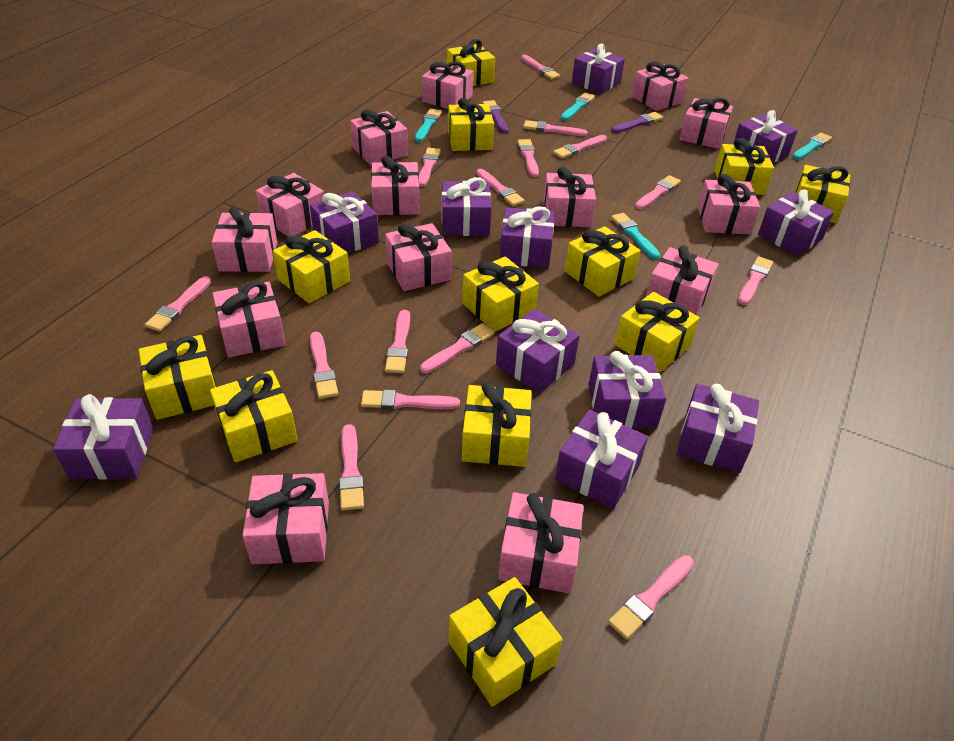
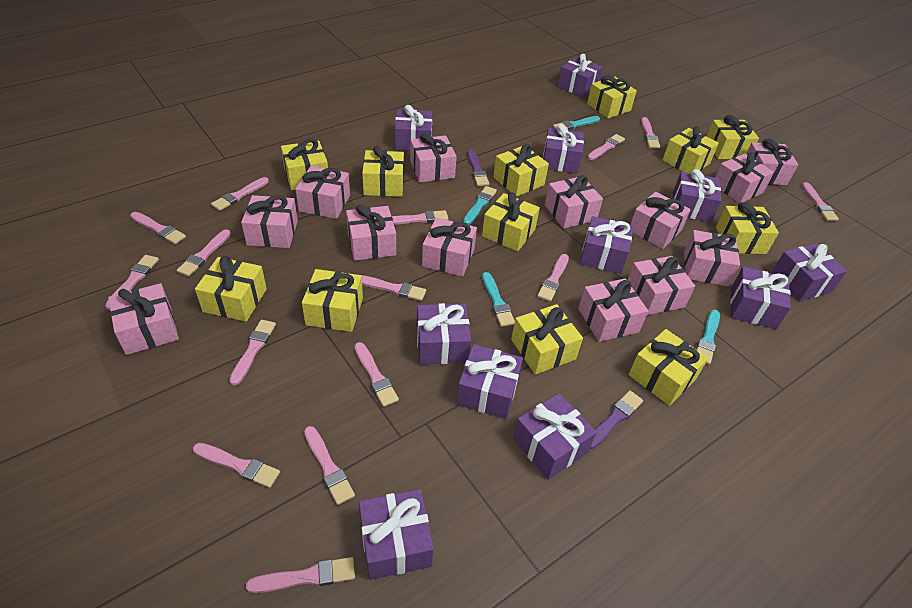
pink gift: [212,206,277,272] [213,281,285,358] [242,473,329,564] [256,173,324,237] [350,109,408,166] [371,156,420,215] [385,223,452,291] [422,62,473,109] [498,492,584,593] [543,167,596,227] [632,61,689,111] [646,245,719,315] [680,98,733,149] [697,174,760,234] = 14 -> [108,283,179,355] [241,195,298,248] [295,166,350,219] [346,204,396,261] [410,133,457,182] [422,217,477,277] [545,175,603,229] [578,279,648,342] [628,256,695,315] [630,192,691,249] [684,230,740,286] [715,152,774,203] [746,138,798,185] = 13

